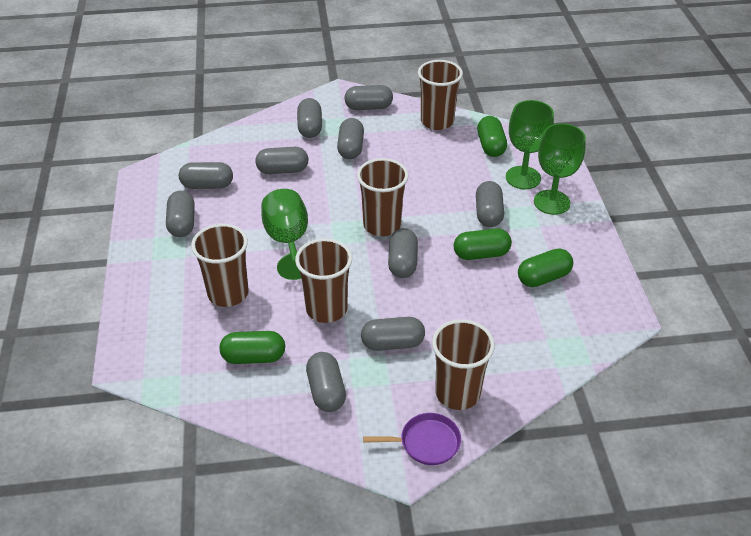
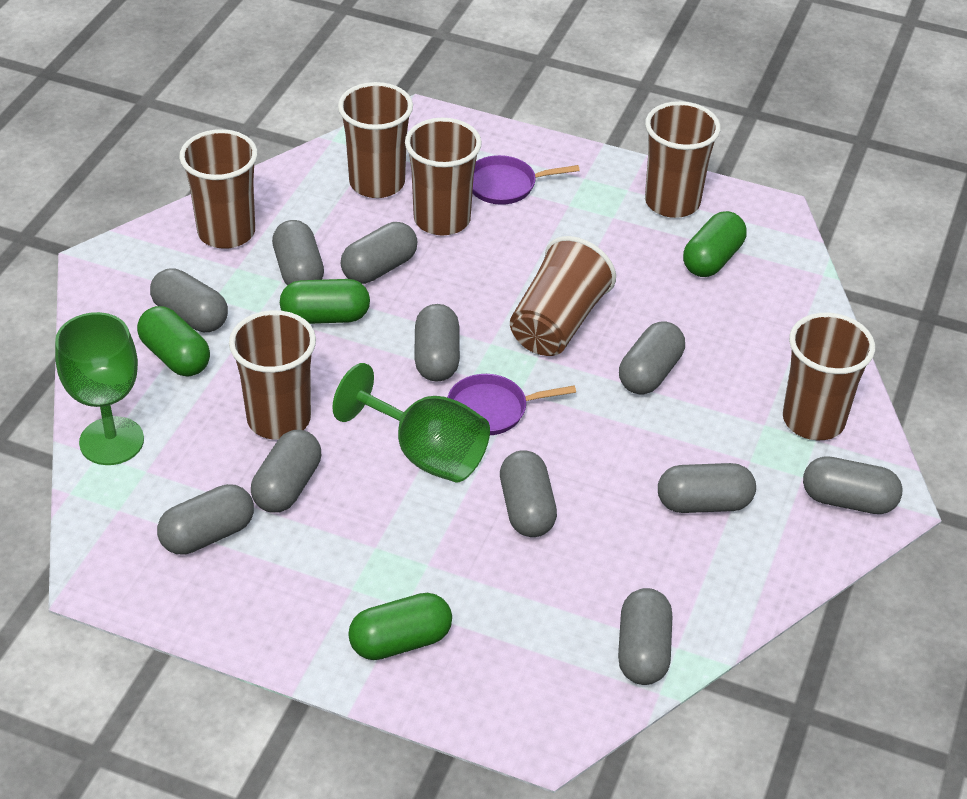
brown cup: [191,224,249,307] [295,238,352,323] [357,158,409,236] [418,60,463,130] [432,319,495,410] = 5 -> [179,129,258,249] [229,310,316,440] [338,82,413,198] [405,118,482,235] [510,236,616,356] [645,101,721,218] [783,313,875,440] = 7
green goblet: [261,189,308,280] [506,100,554,189] [534,123,586,215] = 3 -> [55,312,144,465] [332,363,490,483] = 2
grey capsule: [166,191,195,237] [179,162,233,189] [255,147,309,174] [297,98,322,138] [306,352,346,412] [337,118,364,159] [344,85,393,110] [361,317,425,351] [388,228,418,278] [476,181,504,227] = 10 -> [150,268,228,332] [157,484,254,555] [251,430,321,513] [272,220,324,285] [341,222,417,284] [414,304,460,381] [500,450,557,537] [618,588,672,685] [619,321,685,394] [658,463,756,513] [803,456,903,514] = 11
purple pan: [363,413,461,465] = 1 -> [447,374,576,435] [472,155,580,205] = 2

